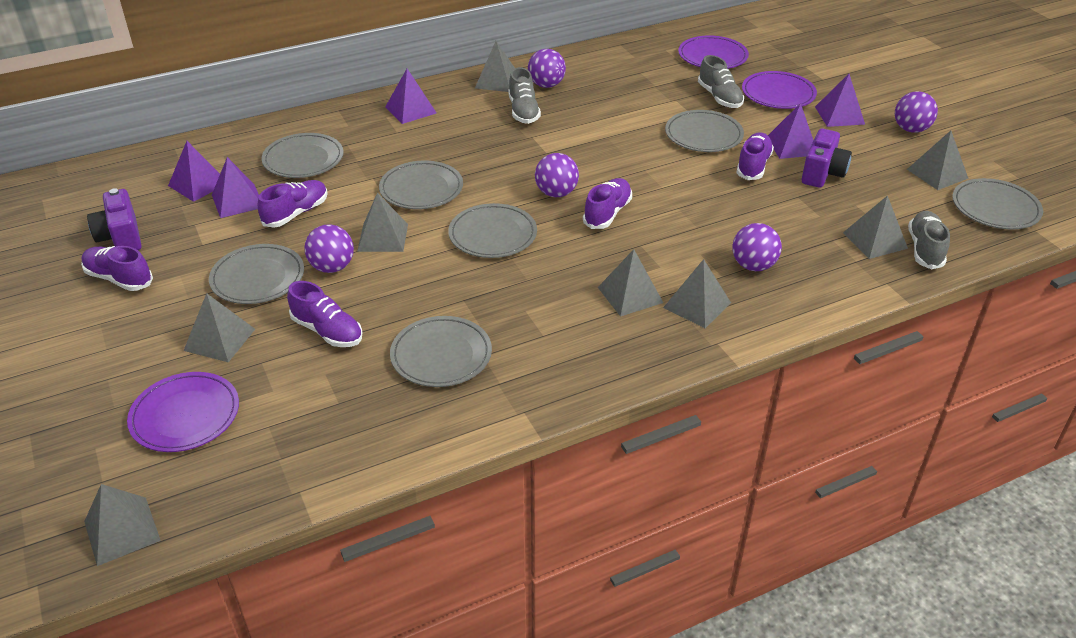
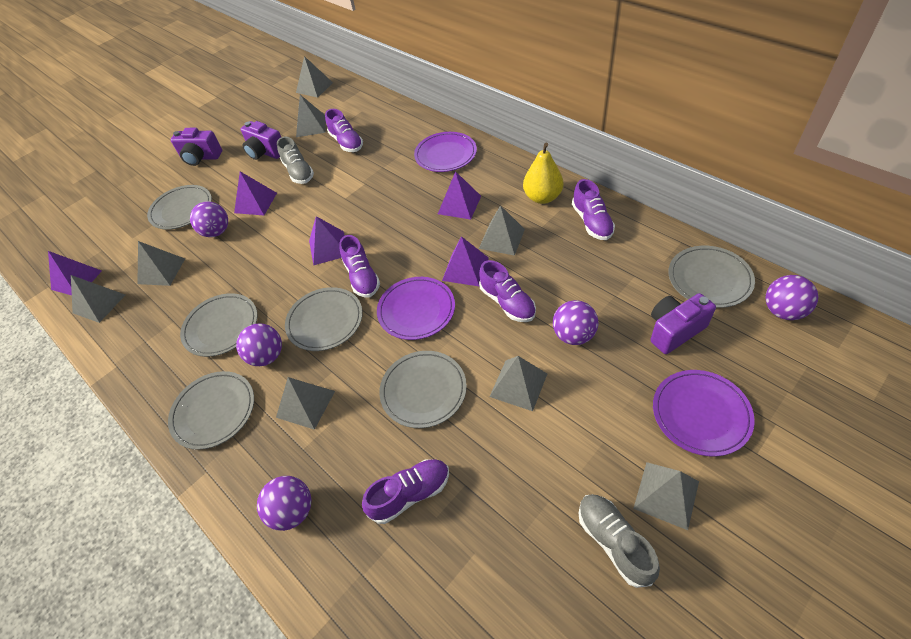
grey plate: [209,244,304,304] [262,133,343,178] [379,161,463,209] [390,316,492,387] [448,203,537,258] [665,110,744,152] [952,178,1043,229] = 7 -> [147,185,212,230] [168,371,254,450] [180,293,258,357] [285,287,363,351] [379,351,467,428] [668,246,755,308] = 6
grey shoe: [508,67,541,124] [698,55,744,108] [908,211,950,269] = 3 -> [277,137,314,184] [578,494,660,588] = 2
purple camera: [87,188,142,250] [802,129,852,188] = 2 -> [171,128,222,166] [241,121,281,160] [650,293,716,354] = 3
yellow pear: none = 0 -> [523,143,563,204] = 1

